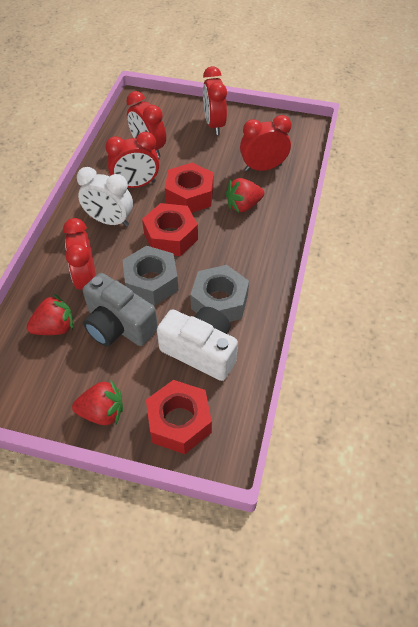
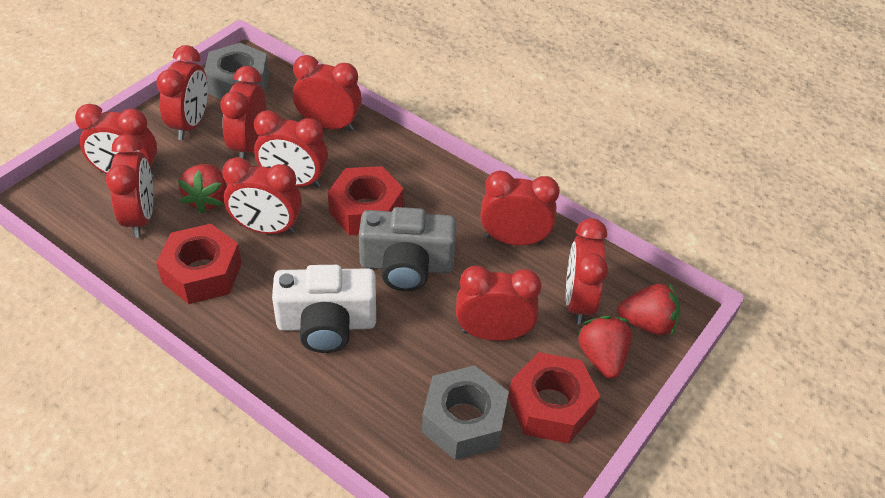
red clock: [63,218,96,290] [105,132,160,188] [126,91,166,157] [203,66,227,135] [240,115,292,171] = 5 -> [75,104,157,178] [106,134,153,237] [157,45,208,140] [220,66,266,159] [222,157,302,234] [254,110,328,188] [293,55,362,131] [456,266,542,341] [480,171,560,245] [566,218,608,325] = 10
white clock: [77,167,133,226] = 1 -> none = 0

